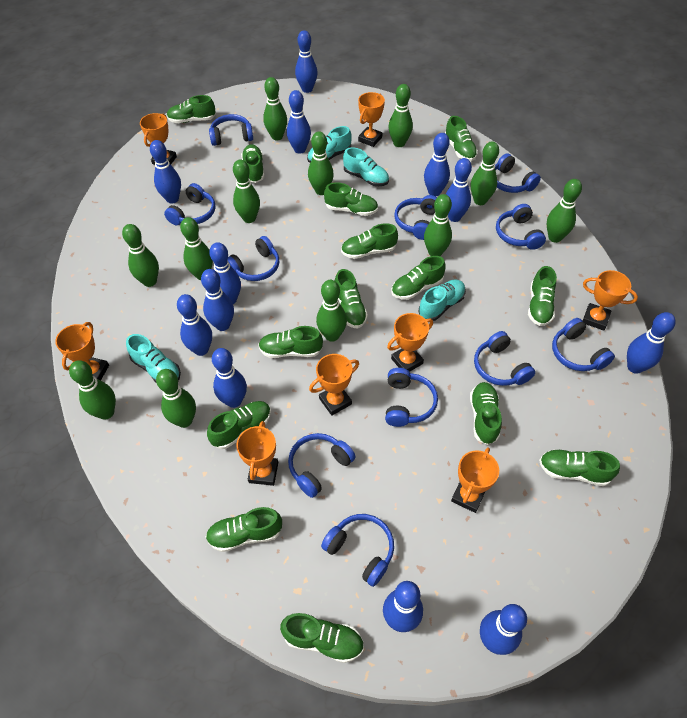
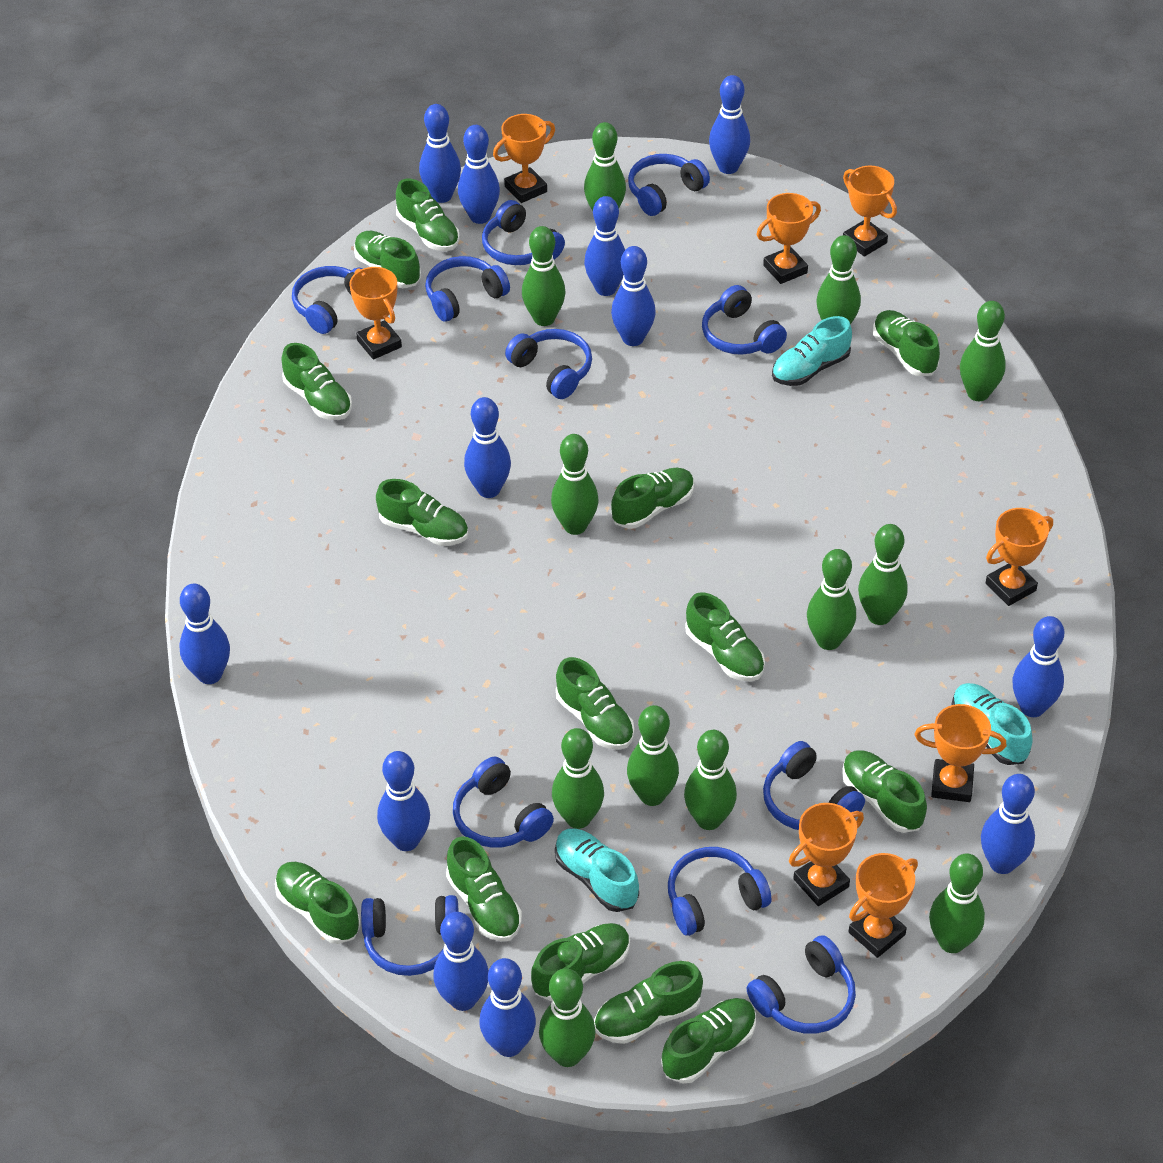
turquoise shoe: [126,334,181,382] [307,126,352,163] [343,147,389,186] [418,279,466,321] = 4 -> [555,828,639,912] [772,316,852,386] [952,683,1033,765] = 3

